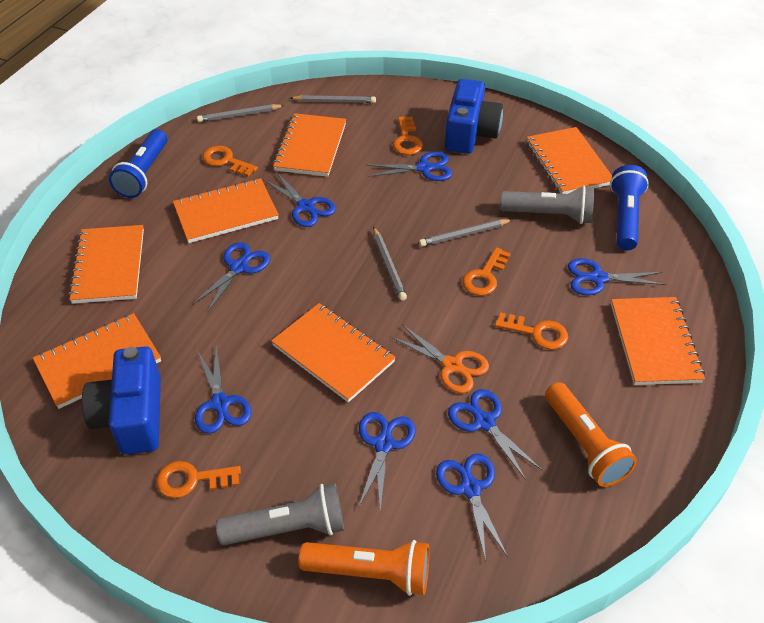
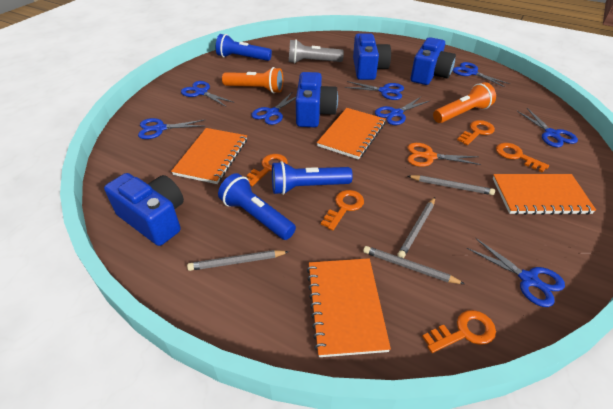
blue camera: [82,346,161,454] [445,79,503,154] = 2 -> [104,173,184,246] [296,72,338,127] [353,33,391,80] [411,37,456,85] = 4
blue flashlight: [109,129,168,198] [610,165,649,250] = 2 -> [216,34,272,61] [218,173,296,240] [272,161,353,195] = 3
grey flashlight: [216,483,344,545] [500,185,594,224] = 2 -> [289,39,344,64] = 1
orange notebook: [33,313,161,409] [68,225,144,304] [173,178,279,243] [271,303,396,402] [273,113,346,177] [526,127,612,194] [611,297,705,385] = 7 -> [171,128,247,184] [307,258,391,357] [317,108,386,160] [493,174,596,215] = 4

